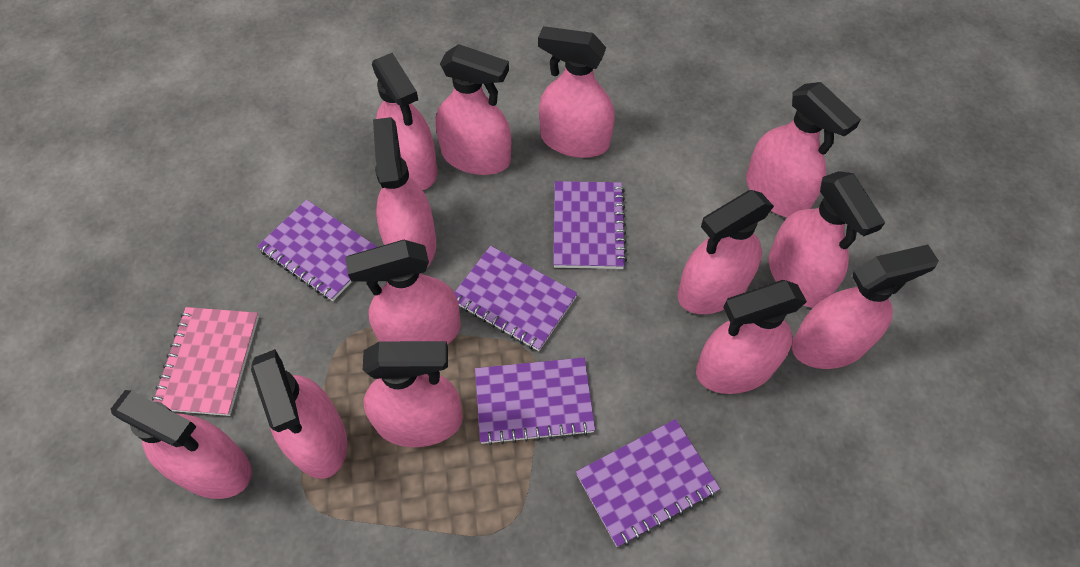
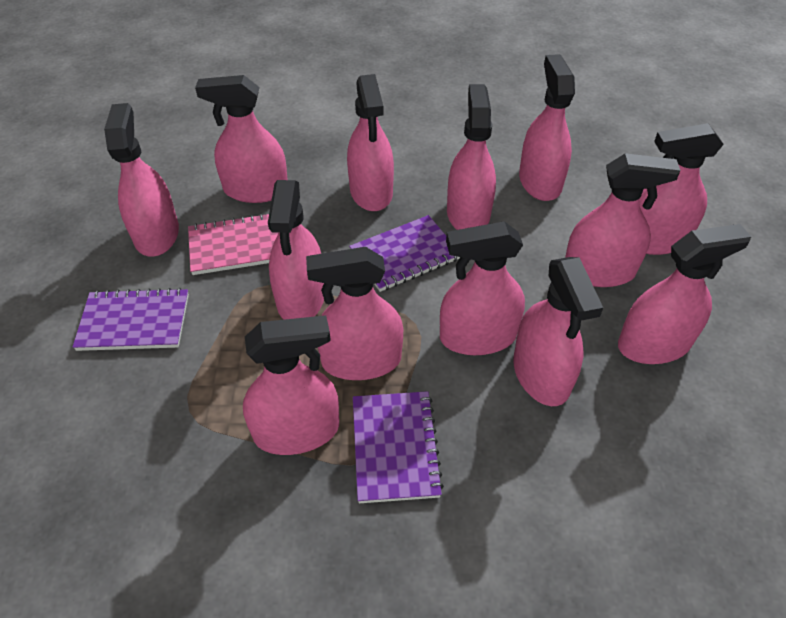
purple notebook: [257,200,377,301] [454,246,578,351] [475,357,595,445] [553,181,627,269] [576,419,720,547] = 5 -> [73,288,189,351] [349,215,460,292] [353,391,444,503] = 3

